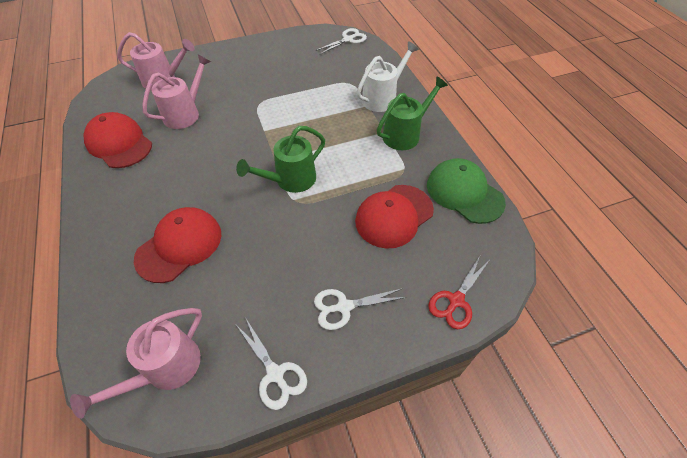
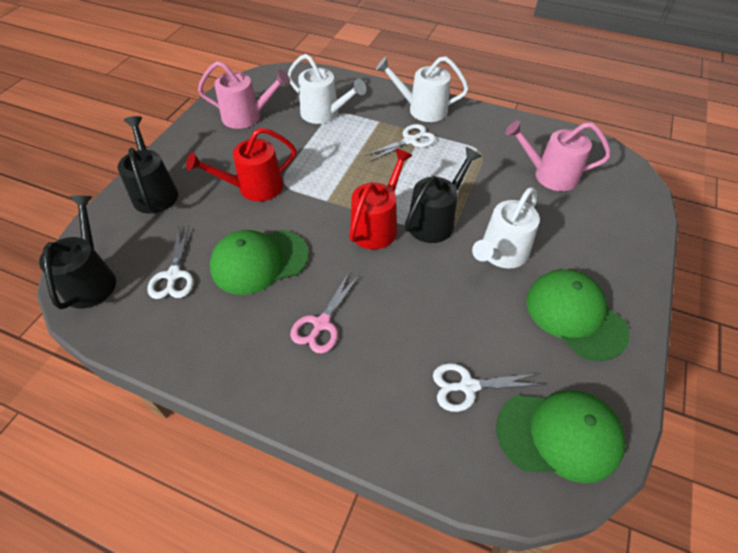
black watering can: none = 0 -> [39,196,116,309] [118,116,178,214] [405,147,482,243] = 3
green cap: [427,158,506,224] = 1 -> [210,230,309,295] [496,390,625,483] [526,269,630,361] = 3
green watering can: [236,126,325,193] [377,76,448,150] = 2 -> none = 0
pink scissors: none = 0 -> [290,273,359,354] = 1
pink watering can: [70,308,202,419] [117,32,195,90] [143,54,211,129] = 3 -> [198,61,290,129] [505,120,611,191] = 2
red cap: [83,112,152,168] [134,207,221,283] [355,185,434,249] = 3 -> none = 0
red scissors: [428,256,489,329] = 1 -> none = 0
red watering can: none = 0 -> [186,127,296,201] [349,149,412,249] = 2
white watering can: [357,41,419,112] = 1 -> [288,54,366,124] [376,56,469,122] [472,187,540,268] = 3

